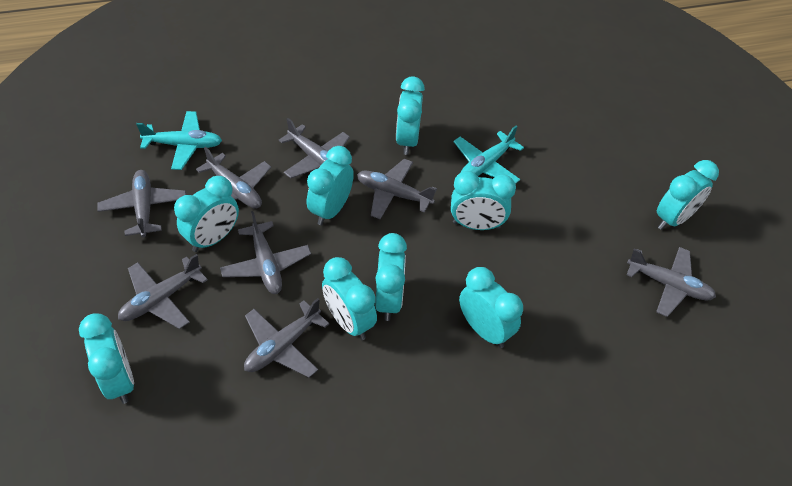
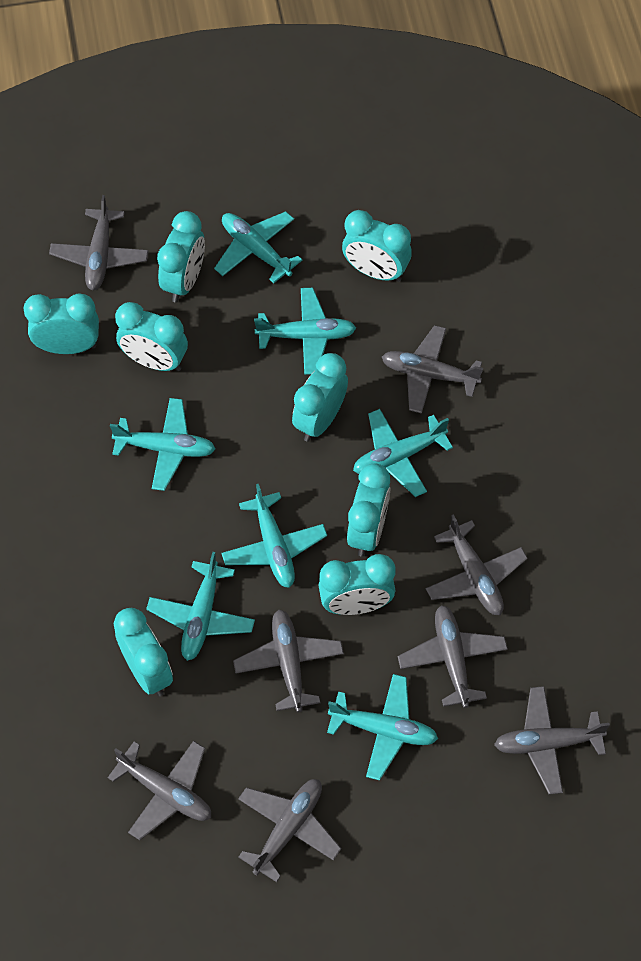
turquoise clock: [79,313,134,404] [174,176,239,252] [307,146,354,225] [322,257,377,340] [375,233,407,321] [396,77,425,155] [451,171,516,230] [459,267,523,348] [657,160,719,230] = 9 -> [24,293,99,354] [114,608,173,696] [115,302,188,371] [157,211,205,303] [292,353,348,442] [319,554,395,615] [342,210,412,282] [347,464,390,557] = 8
turquoise plane: [136,111,222,170] [453,126,524,184] = 2 -> [110,398,216,491] [146,552,255,661] [214,211,302,283] [221,484,327,588] [254,288,356,375] [327,674,438,781] [353,409,453,497] = 7

